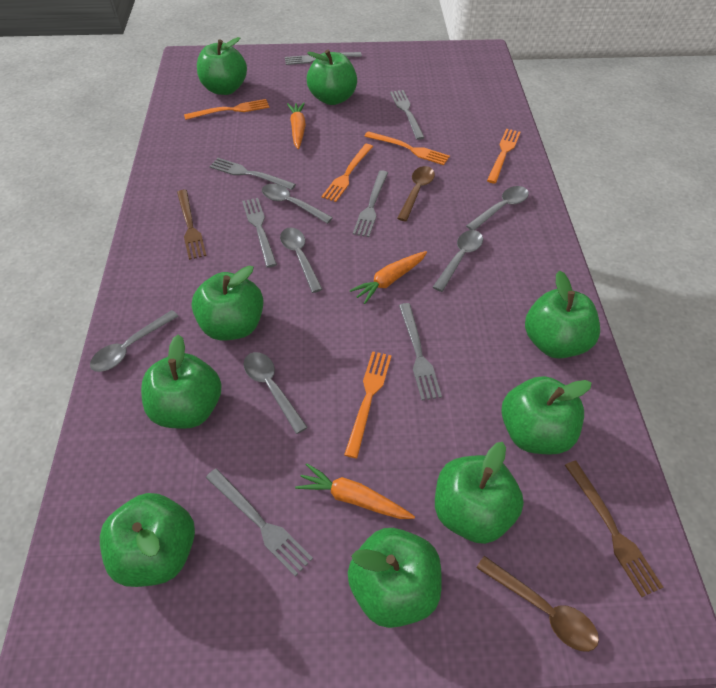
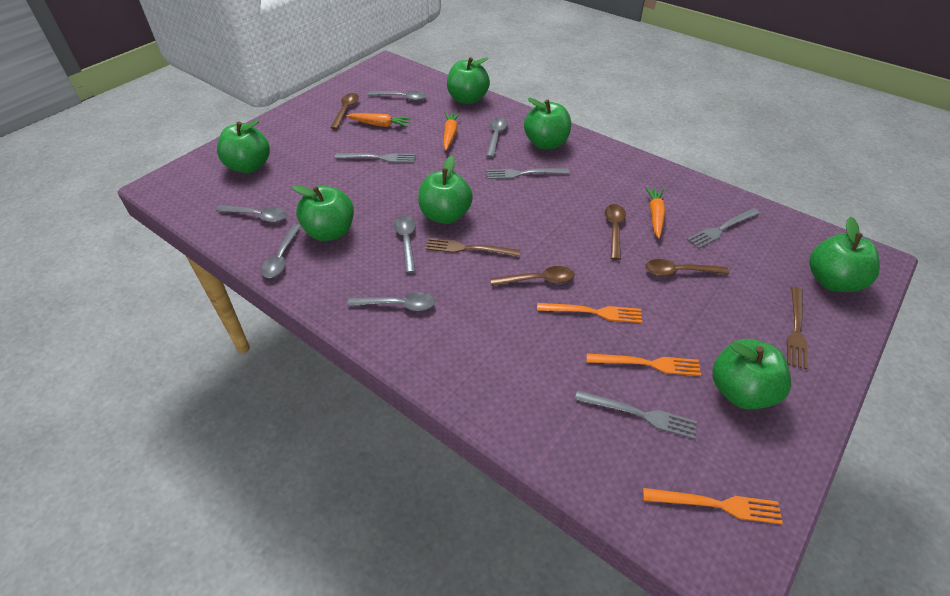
brown spoon: [397,166,435,222] [476,556,599,652] = 2 -> [331,93,359,129] [490,266,574,286] [605,204,626,260] [645,259,729,276] = 4
green apple: [100,493,195,587] [141,334,221,429] [191,266,264,341] [197,37,247,95] [307,50,357,105] [348,528,442,628] [435,442,524,544] [501,376,592,455] [525,271,600,359] = 9 -> [217,120,270,173] [292,185,354,241] [418,156,473,224] [447,57,490,104] [524,98,571,150] [712,339,791,409] [809,217,880,292] = 7
grey fork: [206,468,313,577] [209,158,296,190] [242,198,277,268] [285,52,362,65] [353,170,388,237] [390,90,425,140] [399,303,442,400] = 7 -> [335,153,416,163] [486,168,569,179] [575,390,697,439] [687,208,760,249] = 4
orange fork: [184,99,269,120] [322,144,373,202] [344,351,392,458] [364,131,450,165] [487,129,521,184] = 5 -> [537,303,642,323] [586,353,701,376] [643,488,783,524] = 3

